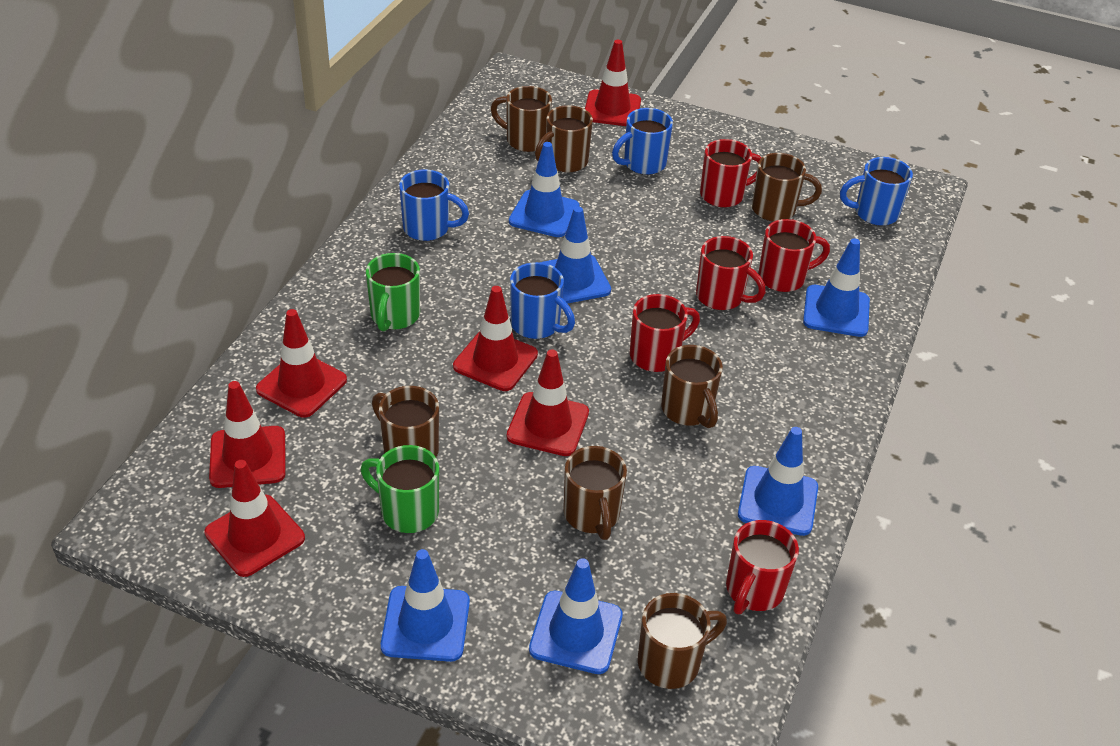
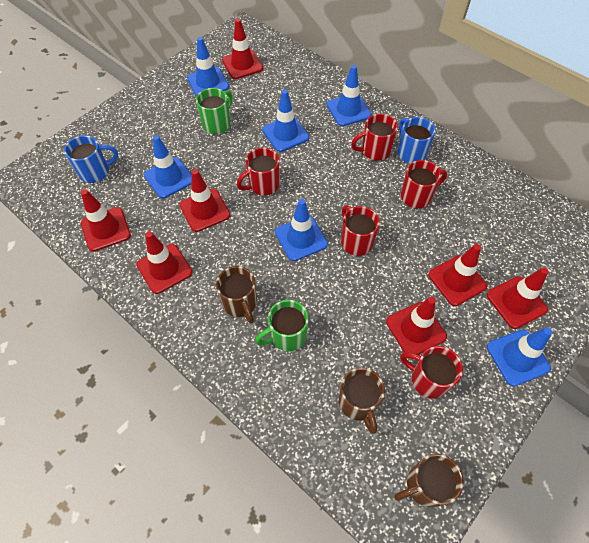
blue mug: [399,169,469,241] [510,262,575,339] [612,108,673,175] [840,157,913,226] = 4 -> [64,135,118,183] [398,117,436,164] = 2
brown mug: [372,386,439,457] [491,86,552,152] [535,105,593,172] [563,446,627,540] [637,593,727,689] [661,345,723,428] [752,153,822,222] = 7 -> [216,266,257,323] [339,368,385,434] [395,454,463,507] = 3
red traffic cone: [204,460,305,577] [209,381,286,488] [256,309,347,418] [453,286,538,391] [507,349,589,456] [585,40,641,126] = 6 -> [81,189,131,252] [137,231,192,294] [179,169,230,232] [222,18,263,79] [386,297,447,355] [428,244,487,306] [487,268,548,329] = 7

